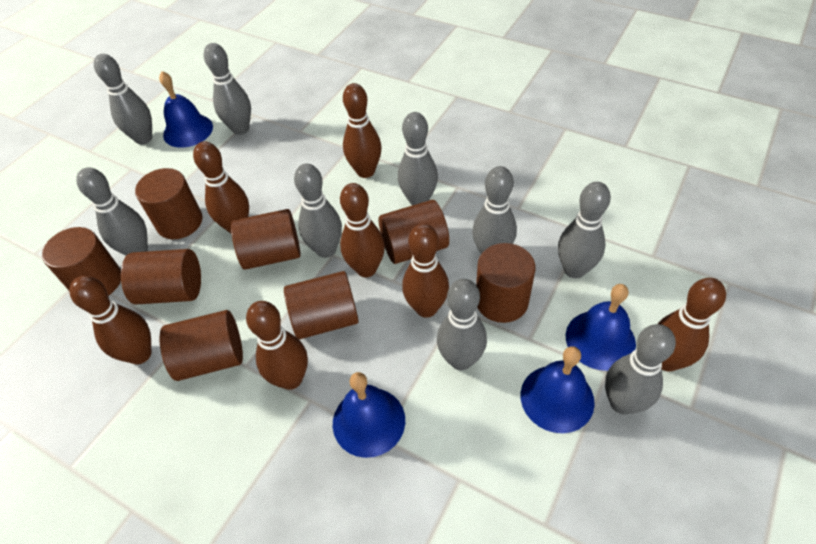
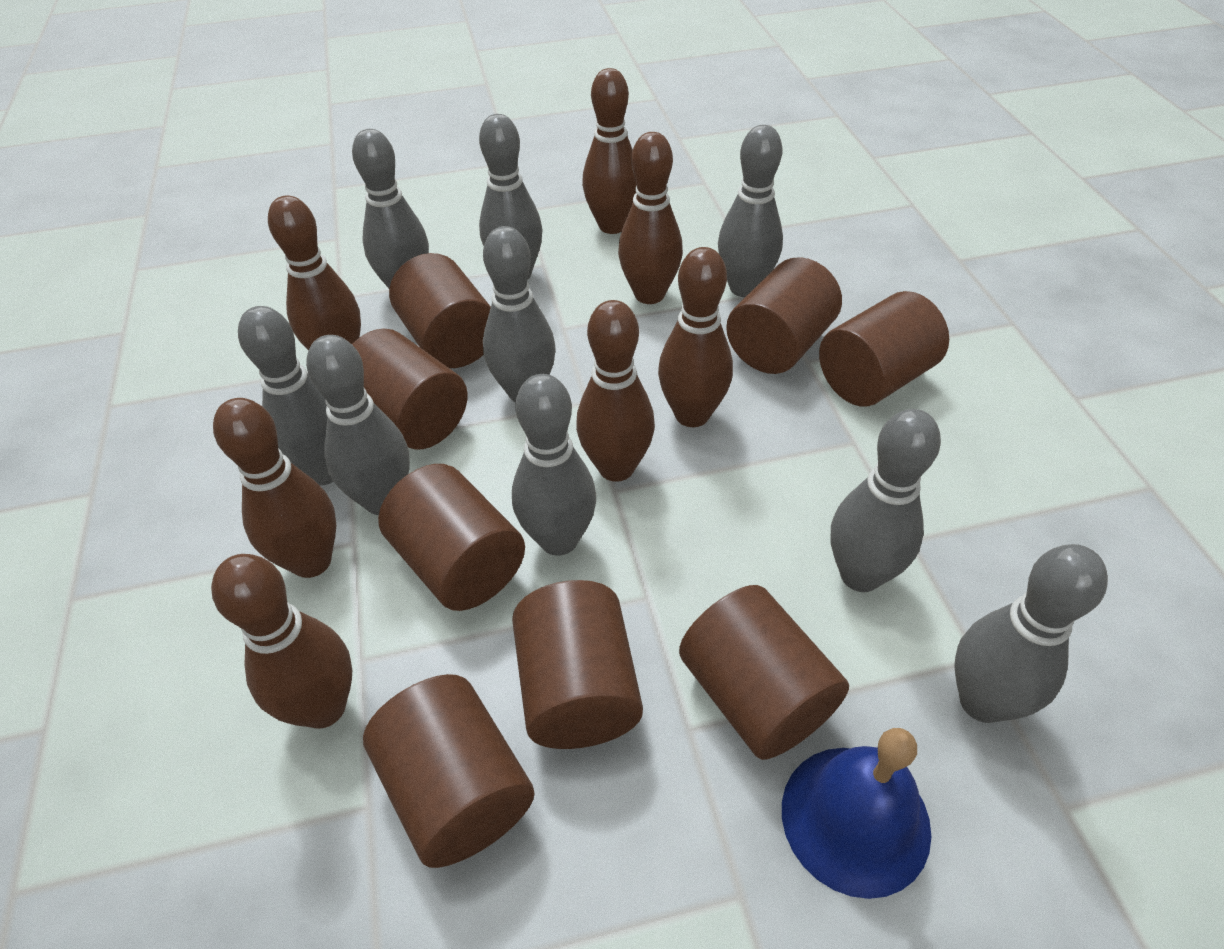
blue bell: [159,71,213,148] [333,372,405,458] [521,346,595,433] [566,284,636,371] = 4 -> [782,728,932,899] = 1

